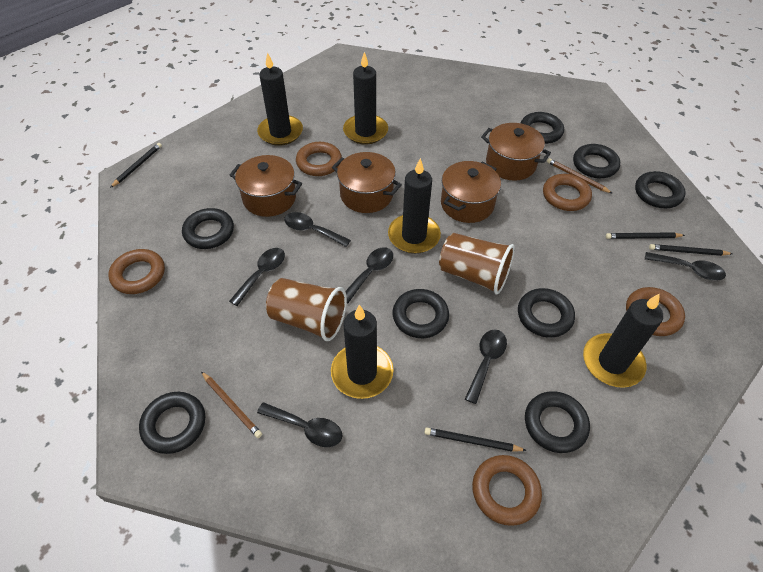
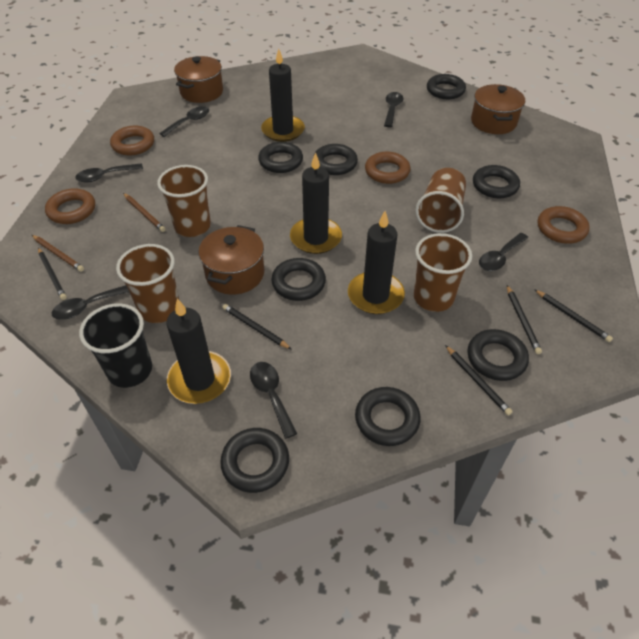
black candle: [257,52,303,146] [331,305,393,399] [343,52,388,145] [388,158,441,254] [583,293,663,388] = 5 -> [166,299,231,404] [261,49,305,142] [290,152,342,254] [348,211,405,314] = 4
black cup: none = 0 -> [79,303,152,388] = 1
black pencil: [110,143,162,188] [424,427,527,452] [606,232,685,239] [649,244,733,256] = 4 -> [38,248,67,300] [223,304,292,350] [445,345,513,416] [507,285,542,354] [534,289,613,342] = 5
brown cup: [266,278,347,341] [439,233,515,294] = 2 -> [116,244,180,323] [157,165,211,237] [414,233,472,312] [416,168,466,233] = 4
brown pot: [230,155,302,217] [332,152,402,213] [441,161,501,223] [481,123,551,181] = 4 -> [174,56,223,103] [199,225,264,294] [471,84,525,134] = 3
brown ring: [108,249,165,294] [296,142,342,176] [472,455,542,526] [543,174,592,211] [626,287,685,336] = 5 -> [45,188,95,224] [110,126,154,155] [365,151,410,184] [538,206,590,244] = 4

